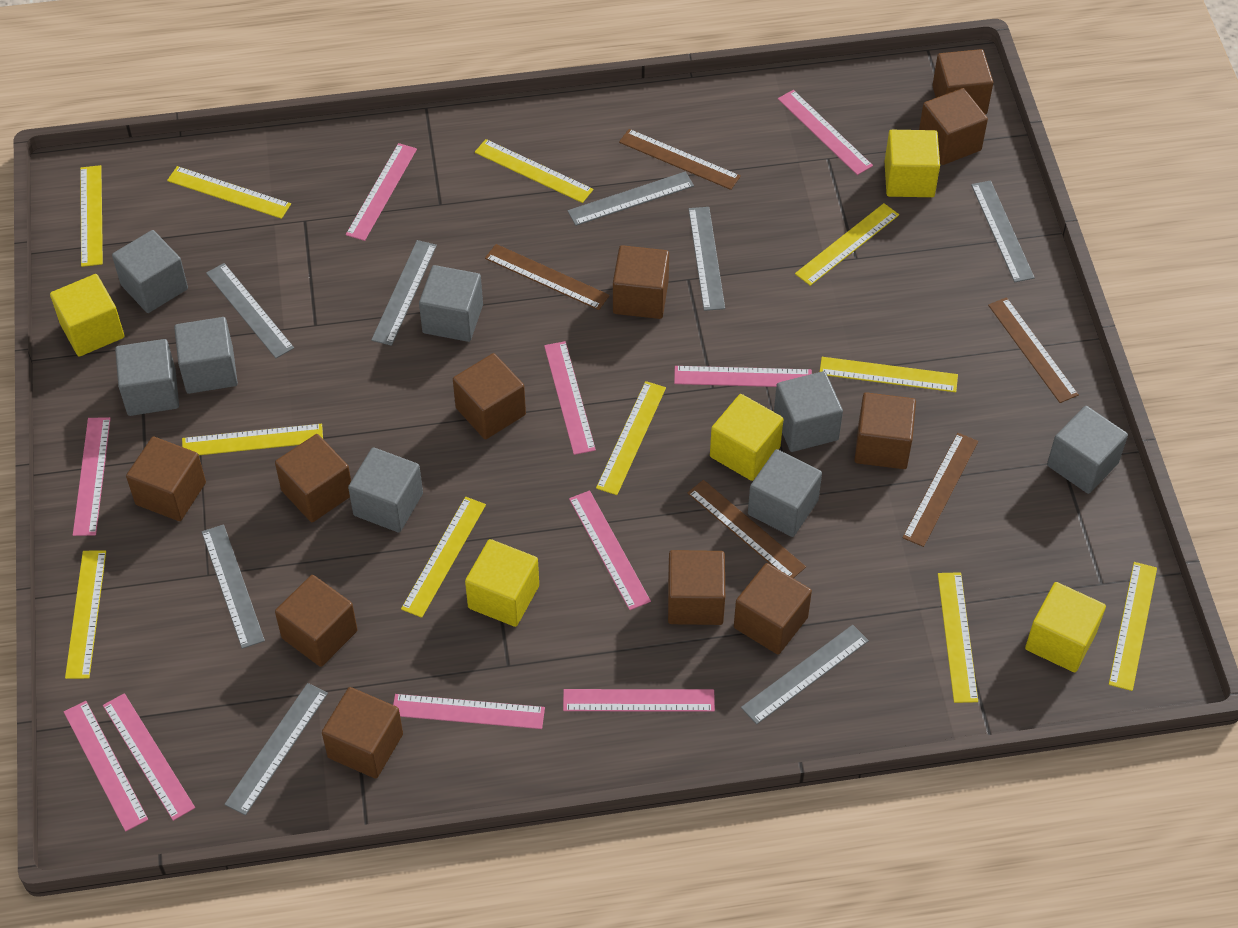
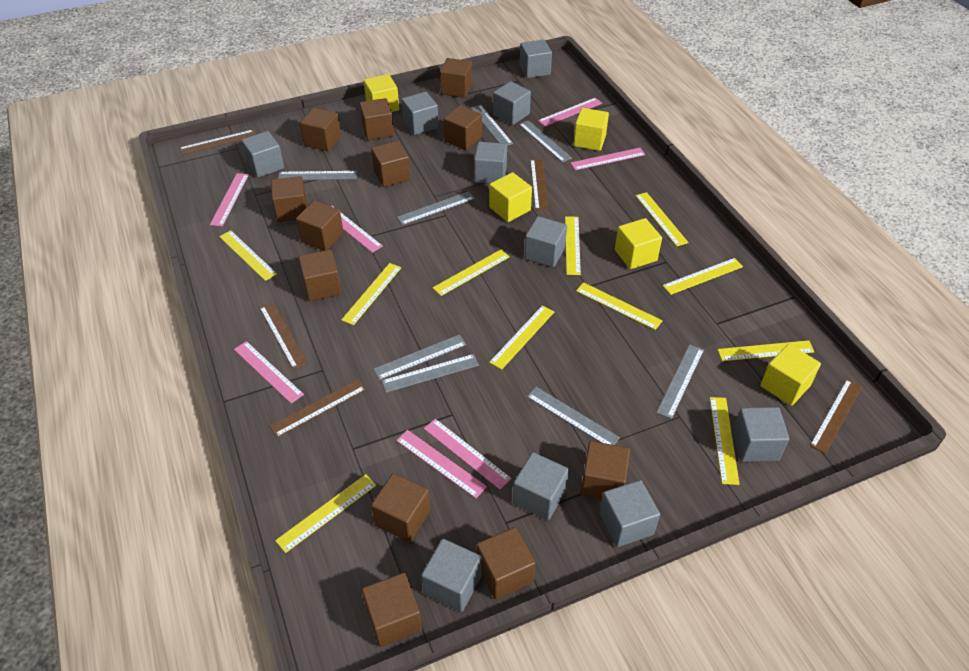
brown cube: [126,437,206,521] [275,434,351,522] [275,575,358,667] [322,687,403,779] [453,353,526,439] [613,245,669,319] [668,550,725,625] [734,563,812,654] [854,392,916,469] [919,88,988,165] [932,49,993,114] = 11 -> [271,176,307,222] [296,201,344,251] [298,250,342,301] [300,108,341,151] [360,98,394,140] [362,573,422,647] [371,141,410,187] [371,473,431,542] [440,58,472,98] [443,105,482,150] [476,527,536,599] [581,441,630,499] = 12
grey cube: [112,230,188,313] [115,339,179,416] [174,317,238,394] [348,447,423,532] [419,265,483,342] [748,449,822,537] [774,371,843,452] [1047,406,1128,494] = 8 -> [241,131,284,178] [401,92,439,135] [421,539,482,612] [474,142,507,184] [493,81,531,125] [513,452,569,520] [520,39,552,78] [525,216,567,267] [599,480,660,547] [732,407,789,462] = 10
pink ruler: [64,701,148,832] [73,417,111,536] [103,693,195,821] [346,143,417,241] [393,694,545,729] [544,341,596,455] [563,689,715,712] [569,490,651,610] [674,366,812,387] [778,90,873,175] = 10 -> [210,173,249,226] [234,341,304,404] [331,206,383,253] [396,430,487,498] [424,419,511,489] [538,98,602,126] [571,148,646,170] = 7

